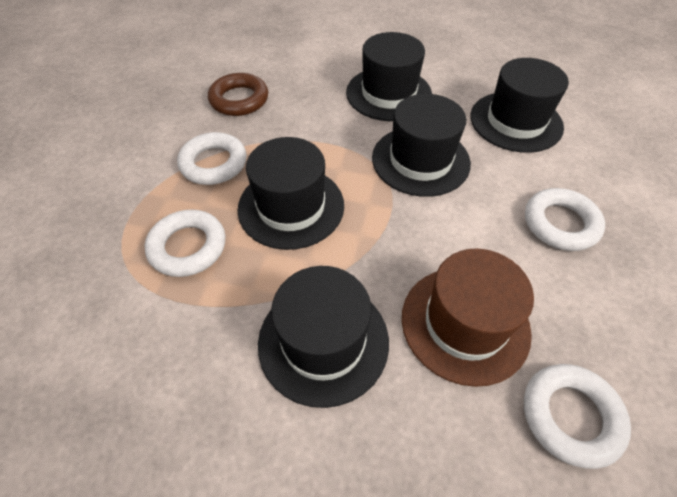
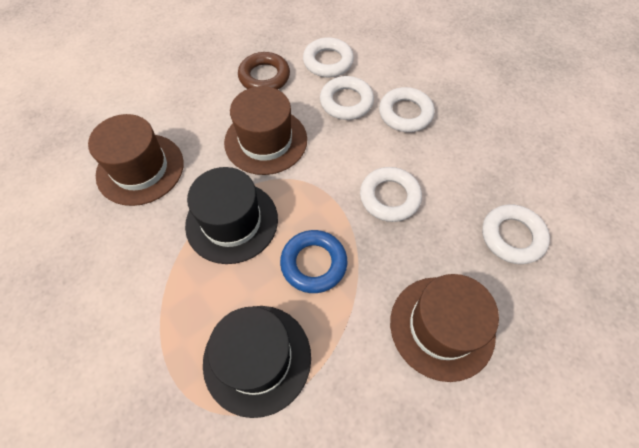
black hat: [237,137,344,250] [258,266,389,408] [346,32,432,121] [372,94,471,197] [470,58,569,153] = 5 -> [185,167,278,264] [203,306,311,418] = 2
blue ring: none = 0 -> [280,230,347,293] = 1
brown hat: [402,249,534,387] = 1 -> [88,114,184,206] [224,86,307,175] [390,274,499,382] = 3
white ring: [144,209,225,277] [177,132,247,185] [524,364,631,469] [525,188,605,251] = 4 -> [303,37,354,77] [320,76,374,120] [360,167,422,222] [379,87,434,132] [482,204,550,264] = 5

